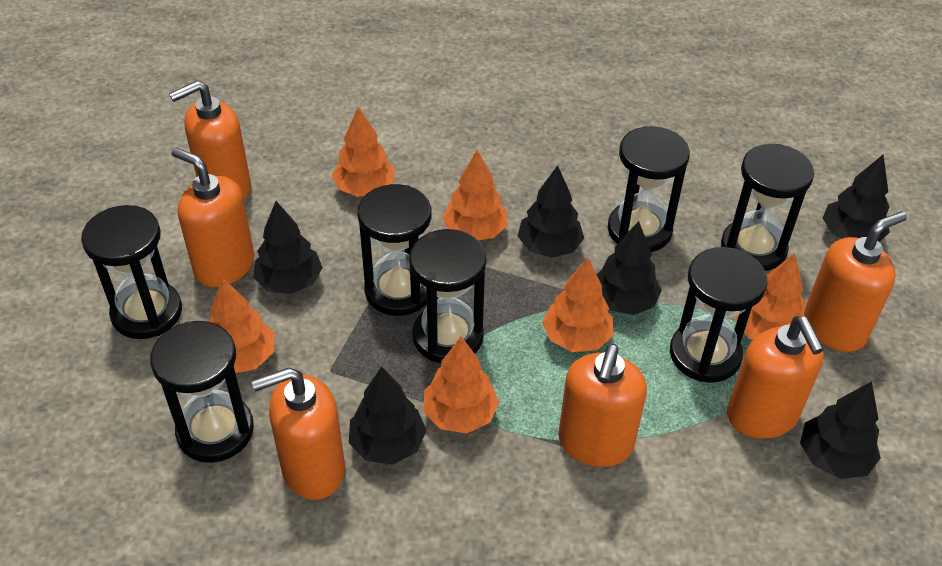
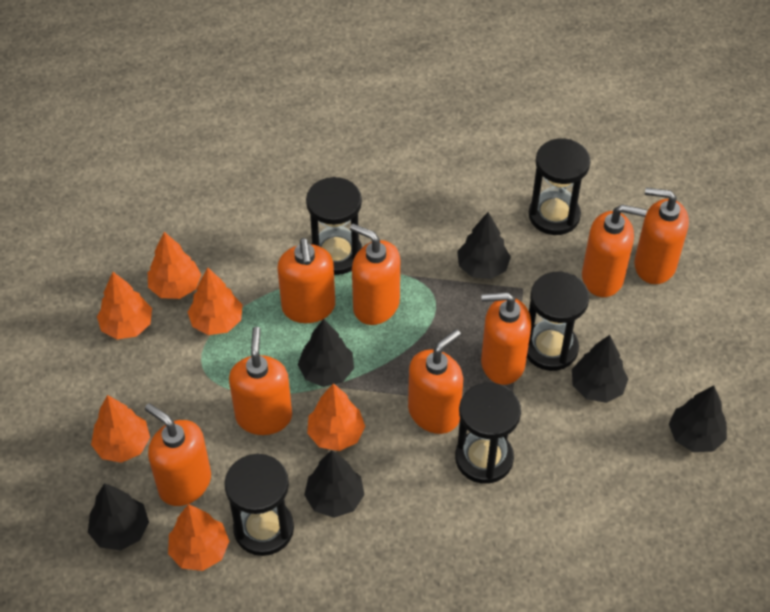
black hourglass: [81,205,182,339] [150,321,254,463] [357,184,431,316] [409,229,486,363] [608,126,690,252] [670,247,767,383] [721,144,814,271] = 7 -> [224,454,294,556] [306,177,362,275] [455,383,521,484] [527,271,589,371] [529,138,591,235] = 5
orange soap dispenser: [169,81,251,200] [171,147,254,287] [252,368,345,500] [558,344,647,467] [727,316,824,439] [804,211,907,352] = 6 -> [145,403,211,506] [229,327,292,435] [278,238,335,323] [350,224,400,325] [408,329,463,434] [481,292,531,385] [582,204,647,297] [634,188,689,284] = 8

